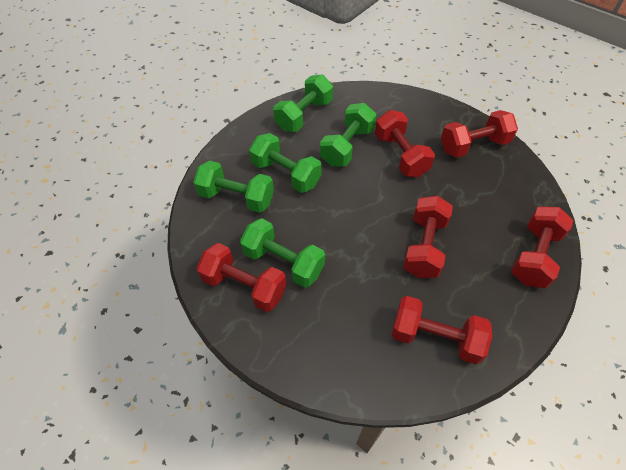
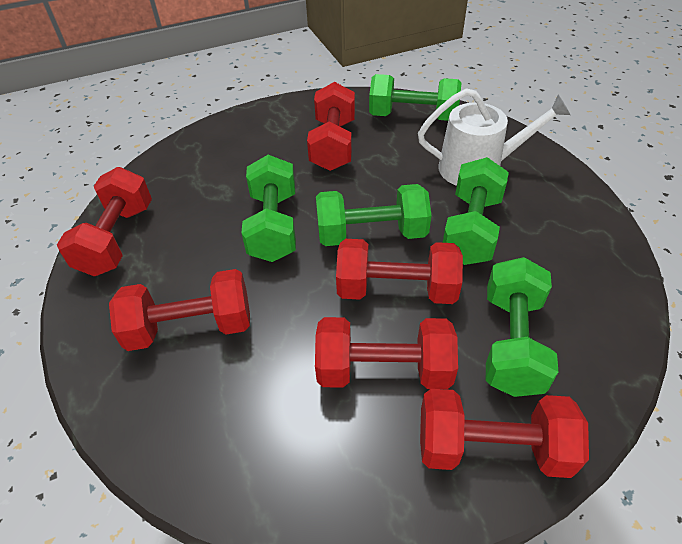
white watering can: none = 0 -> [418,88,570,186] = 1

